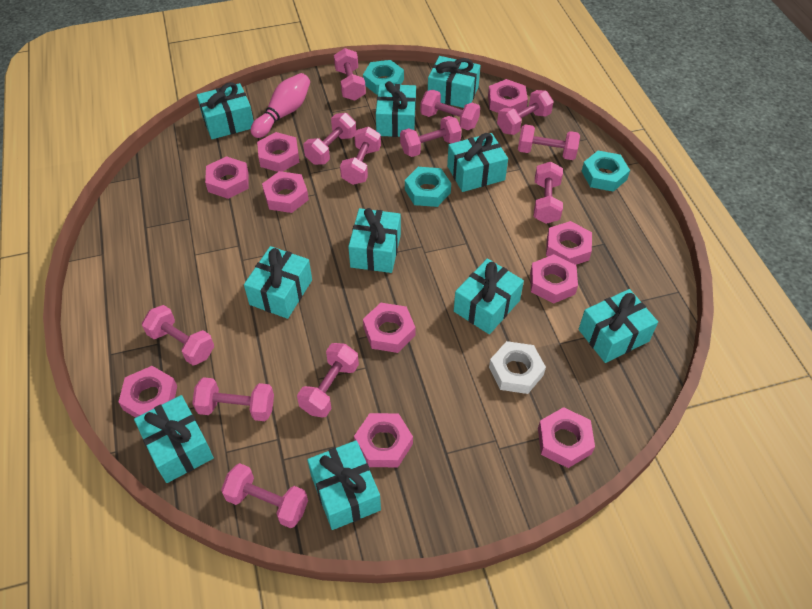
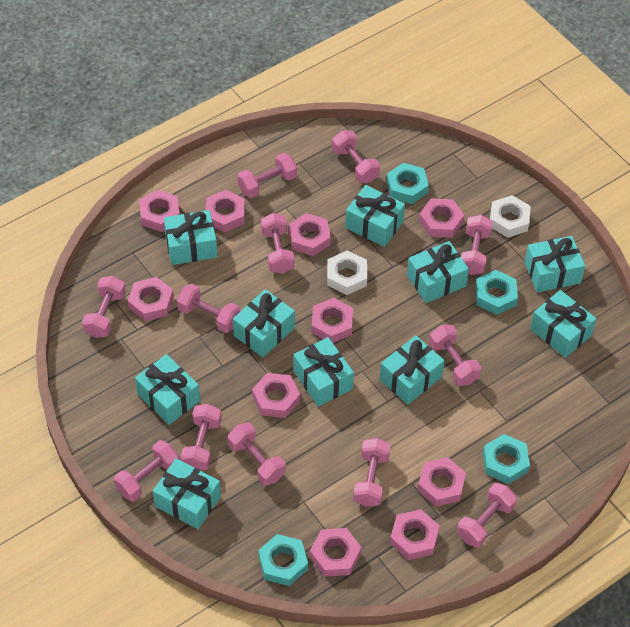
pink bowling pin: [251,73,310,138] = 1 -> none = 0
turquoise nut: [363,60,404,95] [405,167,451,207] [582,151,630,192] = 3 -> [258,534,308,586] [386,163,429,204] [475,270,518,315] [483,434,530,484] = 4
white nut: [489,341,546,394] = 1 -> [327,251,367,295] [490,195,531,238] = 2

